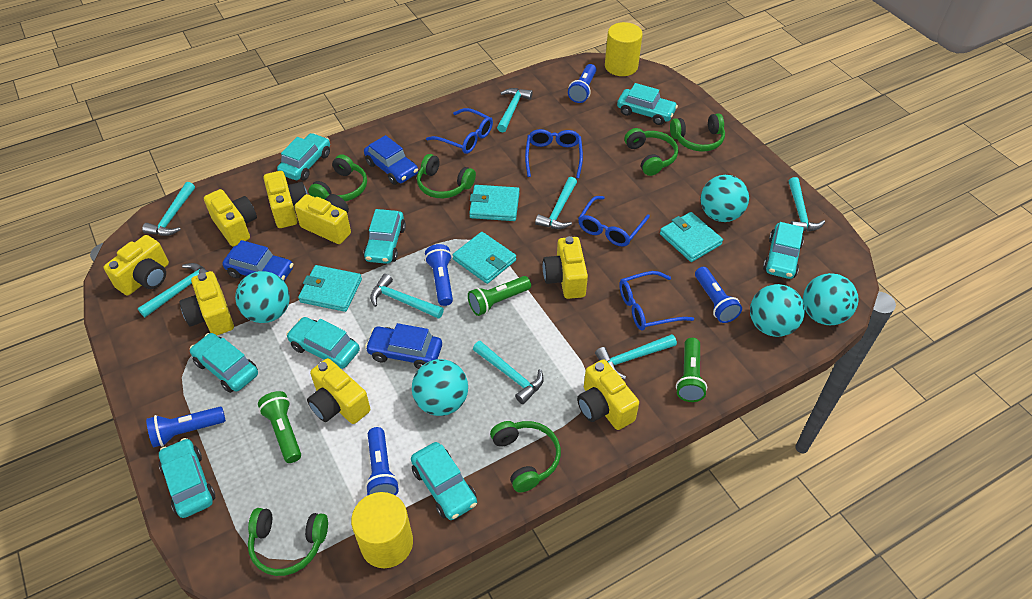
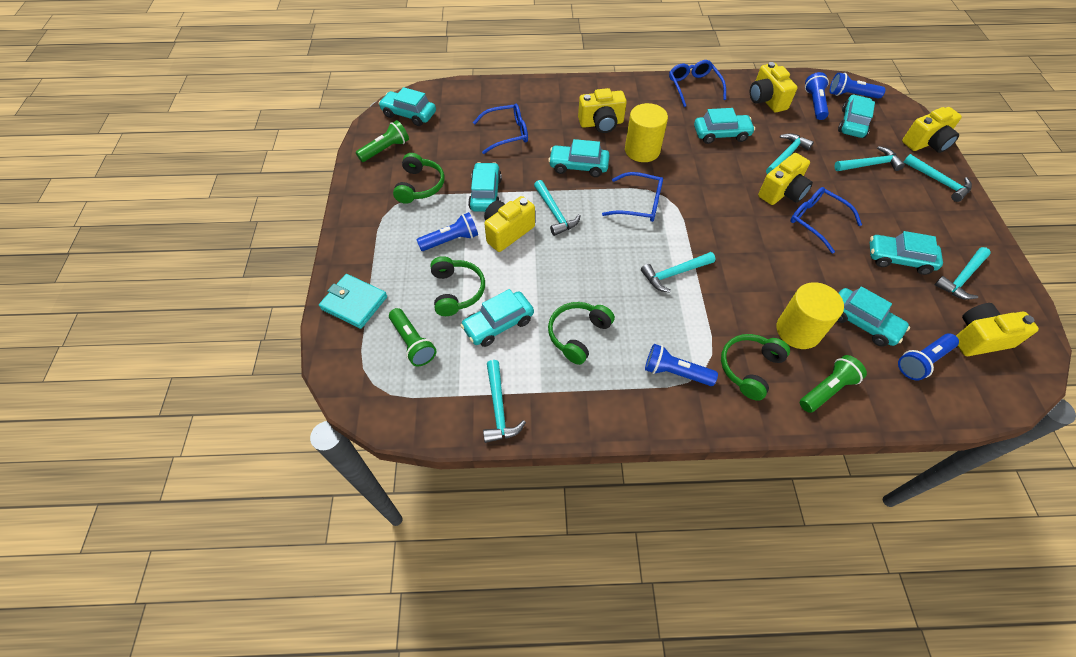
blue car: [222,240,293,281] [364,135,418,185] [365,323,442,369] = 3 -> none = 0
green headphones: [248,508,328,576] [309,154,367,201] [417,154,476,198] [490,421,561,492] [624,128,678,176] [670,113,725,152] = 6 -> [393,153,445,204] [430,256,485,316] [548,302,615,365] [721,334,790,401] = 4
turquoise ball: [235,271,290,323] [412,359,468,416] [701,175,749,222] [750,284,805,337] [803,273,859,325] = 5 -> none = 0
turquoise hammer: [138,263,209,317] [142,182,195,236] [370,274,444,319] [473,341,544,404] [497,88,533,132] [535,177,577,229] [595,334,677,379] [789,177,825,232] = 8 -> [483,360,526,443] [534,180,581,236] [641,252,716,293] [766,133,814,174] [835,146,905,171] [903,154,972,202] [935,247,991,300] = 7
turquoise wallet: [298,265,362,312] [453,232,516,284] [469,185,519,221] [660,212,723,262] = 4 -> [319,274,387,329] = 1
yellow camera: [104,235,169,296] [180,271,234,335] [204,189,257,246] [264,171,308,228] [294,194,351,244] [307,358,370,424] [543,236,588,299] [577,359,639,430] = 8 -> [484,196,535,252] [578,88,627,133] [750,62,797,112] [758,153,813,205] [902,107,962,153] [956,303,1039,356] = 6

